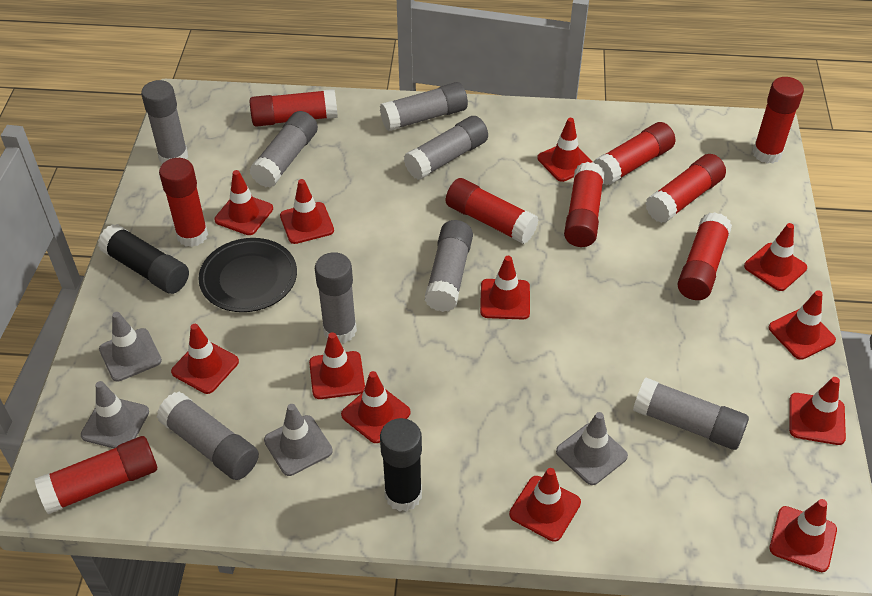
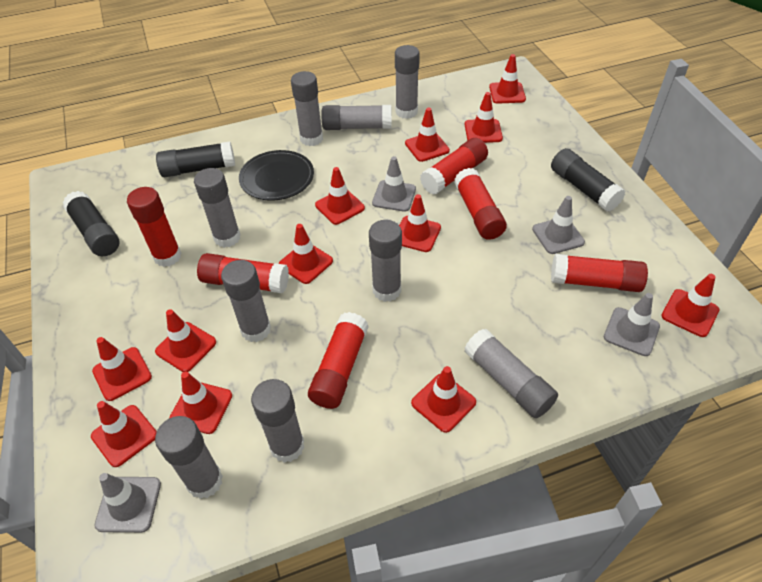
black glue stick: [98,224,189,294] [380,418,422,512] = 2 -> [63,191,119,256] [156,141,235,177] [551,148,625,211] = 3
grey glue stick: [141,80,188,164] [157,392,259,480] [249,111,318,188] [315,252,357,343] [380,82,468,131] [404,116,488,180] [425,220,473,312] [633,378,749,450] = 8 -> [155,416,223,499] [194,168,241,248] [221,260,271,342] [251,379,304,463] [291,71,323,146] [321,105,392,130] [369,220,402,302] [395,45,420,119] [464,329,558,418] = 9
red glue stick: [35,436,157,514] [159,158,208,247] [250,89,338,127] [446,178,539,244] [564,162,605,247] [593,122,675,186] [645,154,726,223] [678,212,732,300] [752,77,804,164] = 9 -> [127,187,182,267] [197,253,289,293] [308,312,369,409] [420,138,488,195] [454,168,507,240] [551,254,648,292] = 6

